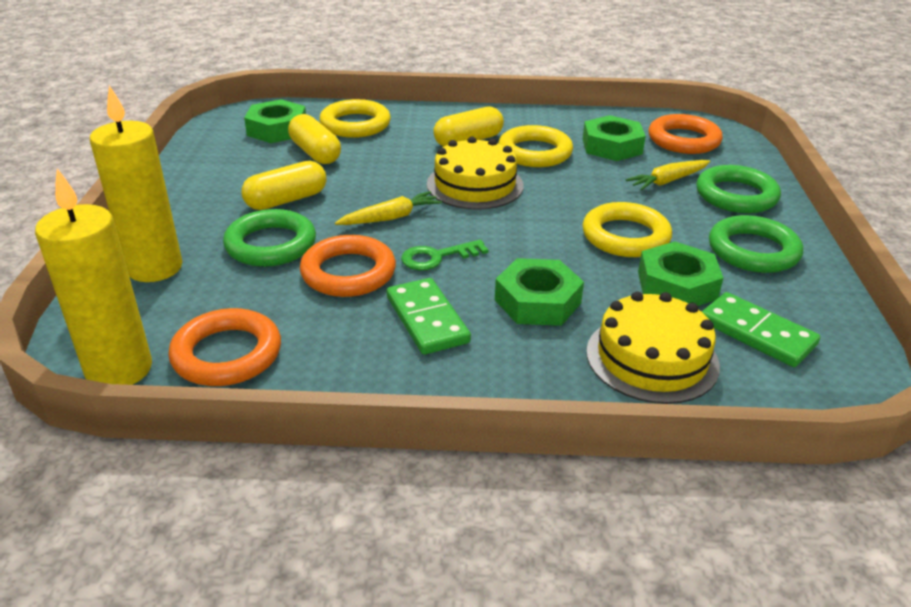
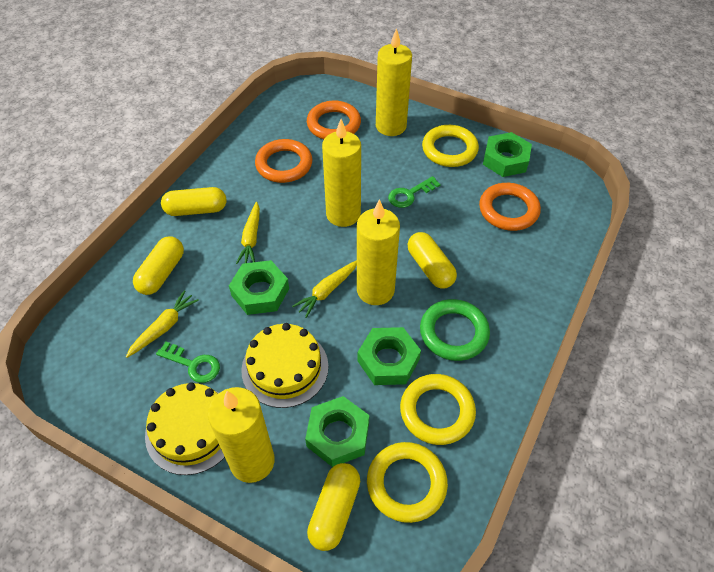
green domino: [387,278,471,355] [702,292,820,367] = 2 -> none = 0
green key: [401,239,488,270] = 1 -> [156,341,220,383] [388,176,440,208] = 2
green ring: [223,209,316,267] [696,165,781,213] [709,215,803,273] = 3 -> [420,299,490,361] = 1
yellow candle: [35,168,152,385] [90,85,183,282] = 2 -> [208,387,275,483] [322,119,361,227] [357,199,400,305] [376,28,412,136] = 4
yellow capsule: [241,161,326,210] [288,114,341,164] [433,106,504,146] = 3 -> [133,236,184,295] [161,187,226,216] [307,463,360,551] [408,232,457,288] = 4
yellow carrot: [335,191,442,225] [626,160,710,191] = 2 -> [126,290,199,358] [236,202,260,264] [292,260,357,318] = 3

